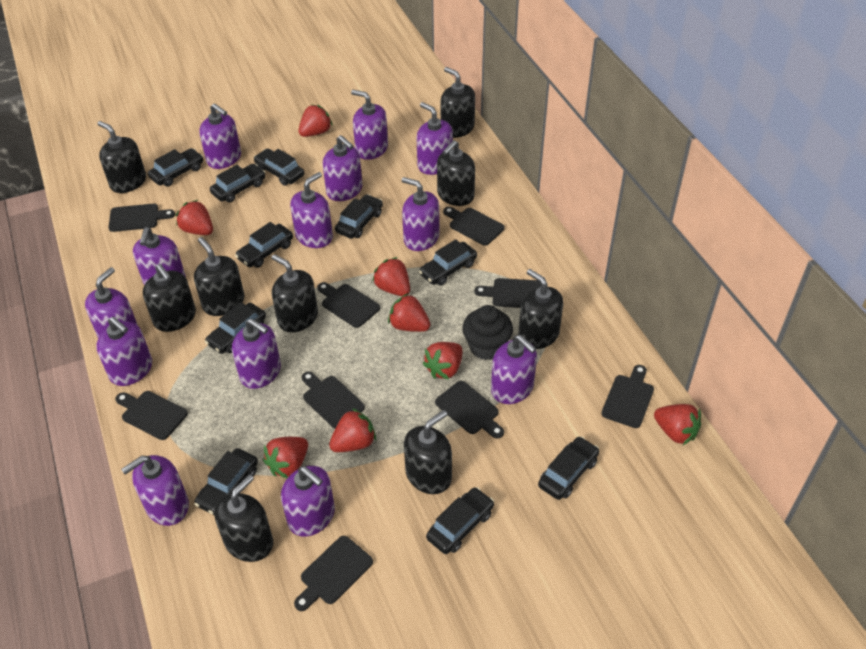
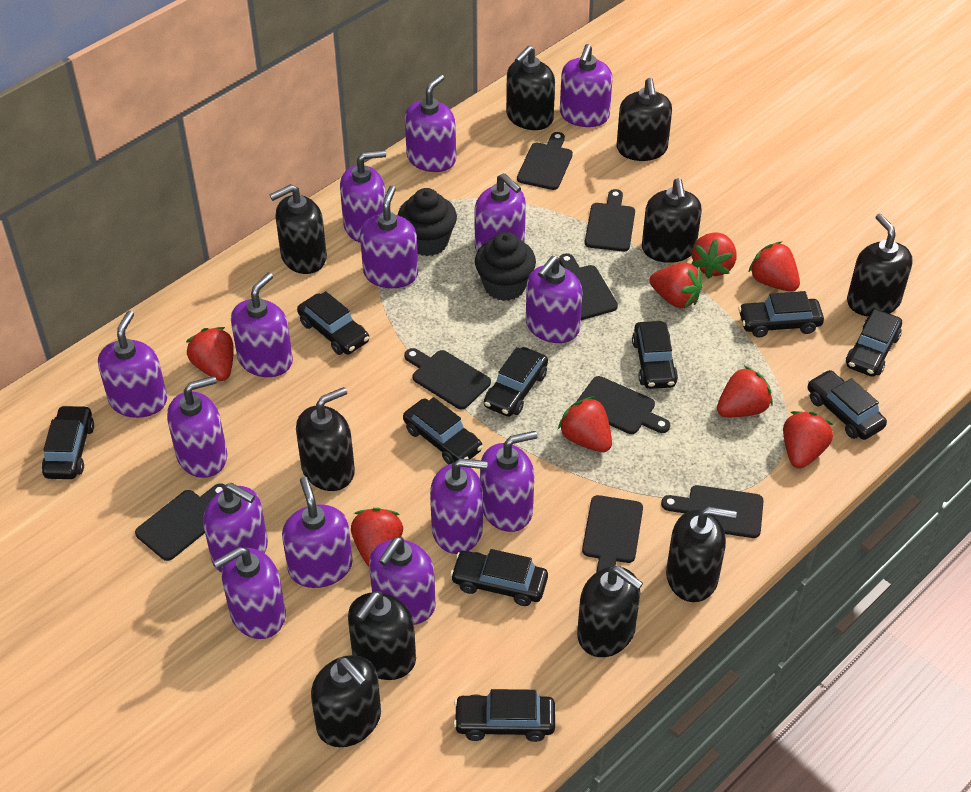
black cupcake: [462,305,513,360] = 1 -> [398,188,457,256] [475,232,536,301] = 2
black cutting board: [108,204,175,232] [115,391,188,440] [294,536,373,611] [302,371,365,429] [317,282,380,328] [435,381,504,439] [443,207,505,246] [474,278,541,308] [601,365,654,428] = 9 -> [135,483,225,561] [404,348,491,409] [517,132,573,190] [559,253,618,320] [576,376,670,434] [582,495,643,573] [585,189,635,252] [661,485,764,538] = 8
black soap dispenser: [98,121,146,193] [143,264,196,332] [194,237,245,316] [214,475,273,562] [272,254,318,332] [404,410,452,494] [437,140,475,206] [440,67,475,138] [518,269,563,349] = 9 -> [269,184,327,274] [296,387,355,491] [311,655,381,747] [348,591,416,680] [506,46,555,130] [577,566,643,657] [617,78,672,161] [642,178,702,263] [666,507,737,602] [847,214,913,317] = 10
purple soap dispenser: [85,267,137,338] [96,317,152,386] [121,455,189,526] [133,227,186,285] [199,103,241,169] [232,318,281,389] [281,466,335,537] [290,172,333,248] [323,135,362,201] [351,90,388,160] [402,177,439,251] [416,102,453,175] [491,335,537,404] = 13 -> [98,311,167,418] [167,376,227,478] [203,483,268,573] [214,547,286,639] [231,272,293,377] [282,477,353,588] [340,150,386,243] [360,185,418,288] [369,537,436,625] [405,74,456,172] [430,458,488,554] [474,173,526,252] [480,431,538,532] [526,256,583,343] [560,44,613,127] = 15

